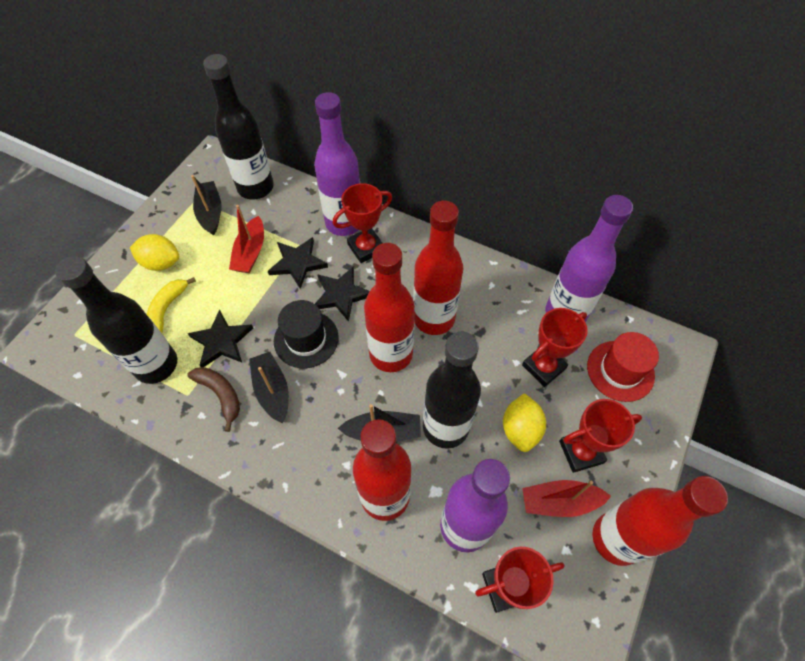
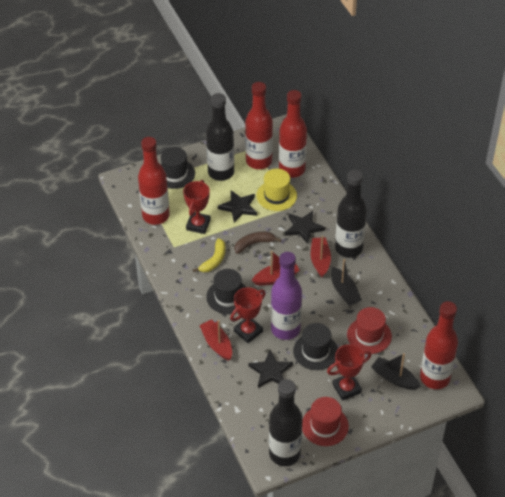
black boat: [191,175,222,236] [249,352,289,423] [338,404,421,442] = 3 -> [331,259,362,306] [371,353,421,390] = 2
black hat: [274,300,339,368] = 1 -> [160,147,195,189] [206,269,246,314] [293,323,338,370] = 3
purple bottle: [314,92,360,236] [440,459,510,552] [545,195,633,322] = 3 -> [271,252,302,340] = 1
red boat: [229,205,264,273] [522,480,611,517] = 2 -> [199,319,232,361] [252,251,300,286] [311,236,331,277] = 3
red hat: [587,332,659,402] = 1 -> [302,397,349,446] [347,307,392,354] = 2
red trophy: [333,183,392,263] [475,547,565,613] [522,308,588,387] [559,399,642,473] = 4 -> [183,180,211,234] [230,287,266,343] [327,344,371,401] = 3
yellow hat: none = 0 -> [256,169,297,211] = 1
yellow lemon: [130,234,179,271] [503,393,546,452] = 2 -> none = 0

